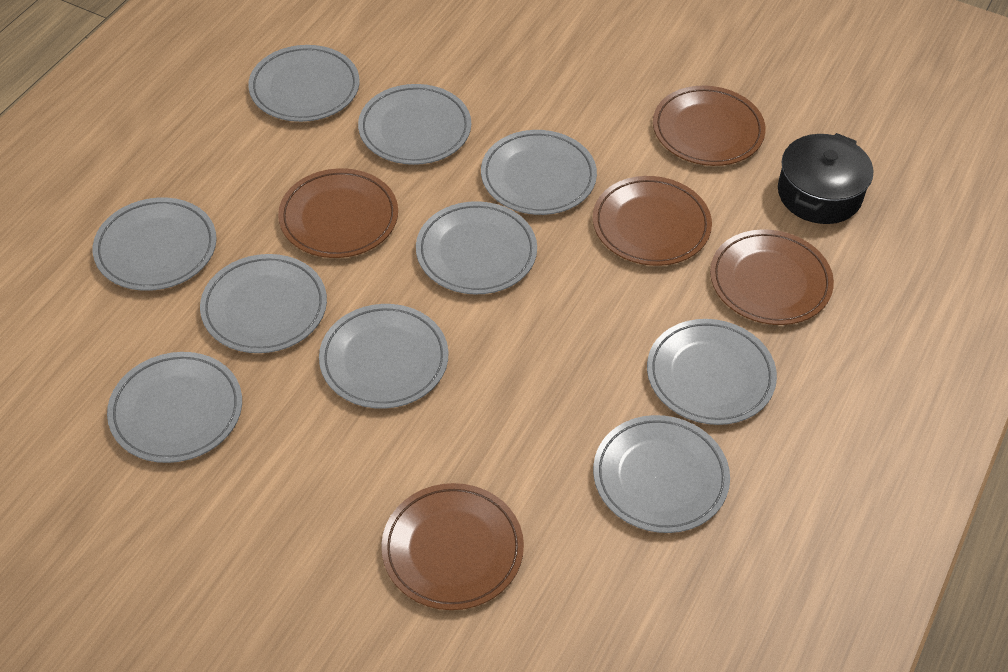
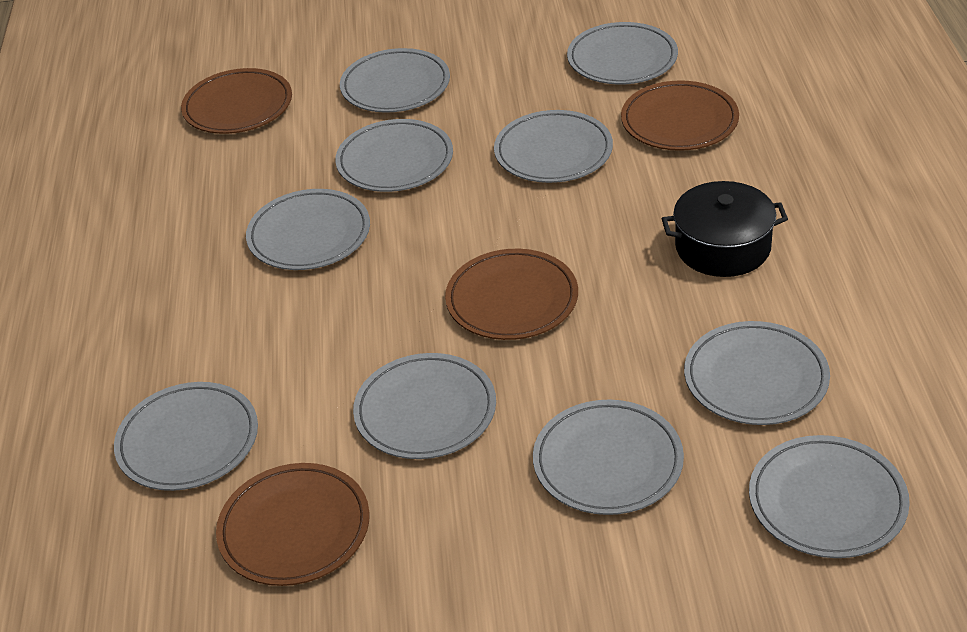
brown plate: [278,168,398,258] [381,483,524,610] [593,176,712,266] [653,86,766,166] [710,229,834,325] = 5 -> [181,68,292,134] [216,463,370,586] [445,249,578,340] [621,80,739,151] = 4

